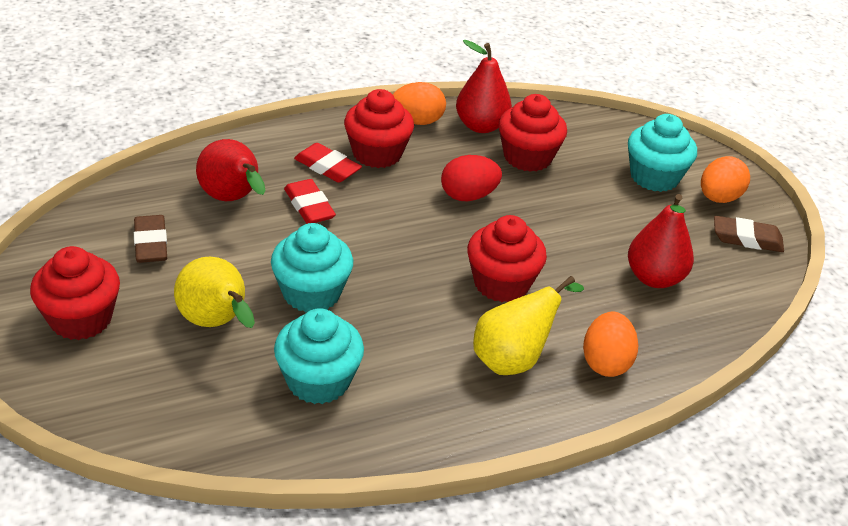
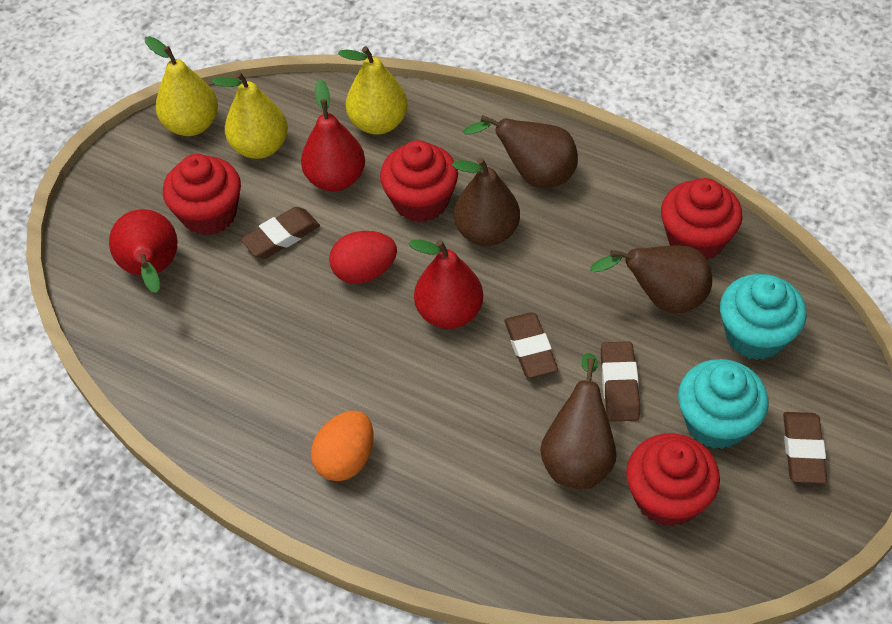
brown eraser: [134,215,167,263] [714,216,784,252] = 2 -> [241,207,320,259] [504,312,558,378] [601,341,640,422] [783,412,827,484] = 4
brown pear: none = 0 -> [452,158,520,246] [463,115,578,188] [540,353,617,489] [590,245,712,313] = 4
orange egg: [393,82,446,125] [583,311,638,377] [701,156,750,203] = 3 -> [311,411,373,481] = 1
red eraser: [284,179,336,224] [294,143,362,183] = 2 -> none = 0
turquoise cupcake: [271,223,353,312] [274,308,364,404] [628,114,697,192] = 3 -> [678,359,768,449] [720,274,807,360] = 2
yellow pear: [174,257,255,328] [473,276,584,375] = 2 -> [145,36,218,136] [212,72,288,159] [338,46,408,135] = 3

